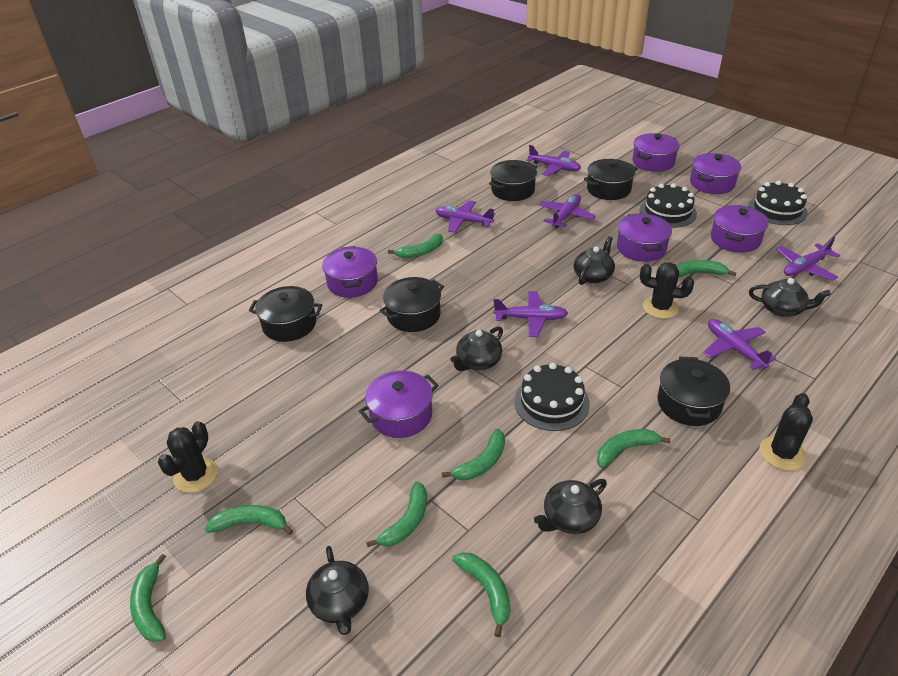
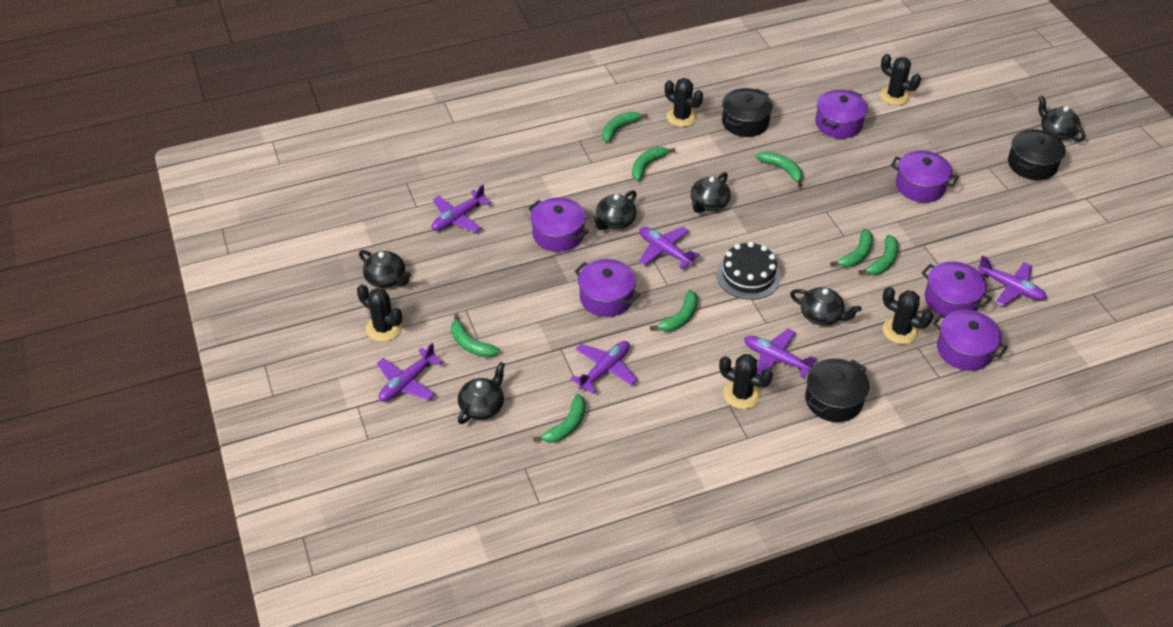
black cactus: [158,421,218,493] [640,262,694,319] [760,393,813,471] = 3 -> [357,284,402,342] [665,78,703,127] [719,354,773,409] [880,54,921,105] [883,287,933,344] = 5
black cake: [514,363,590,431] [639,183,697,228] [748,181,808,225] = 3 -> [716,242,781,300] = 1
black pot: [249,286,322,342] [379,277,444,332] [489,160,537,201] [584,159,638,200] [658,357,730,426] = 5 -> [722,88,773,137] [805,358,869,422] [1008,129,1065,180] = 3
black teapot: [306,546,369,635] [450,326,503,371] [534,479,607,534] [574,236,615,285] [749,278,831,317] = 5 -> [359,250,411,288] [458,362,505,424] [593,190,637,230] [691,172,731,213] [790,287,861,325] [1038,95,1085,142] = 6

